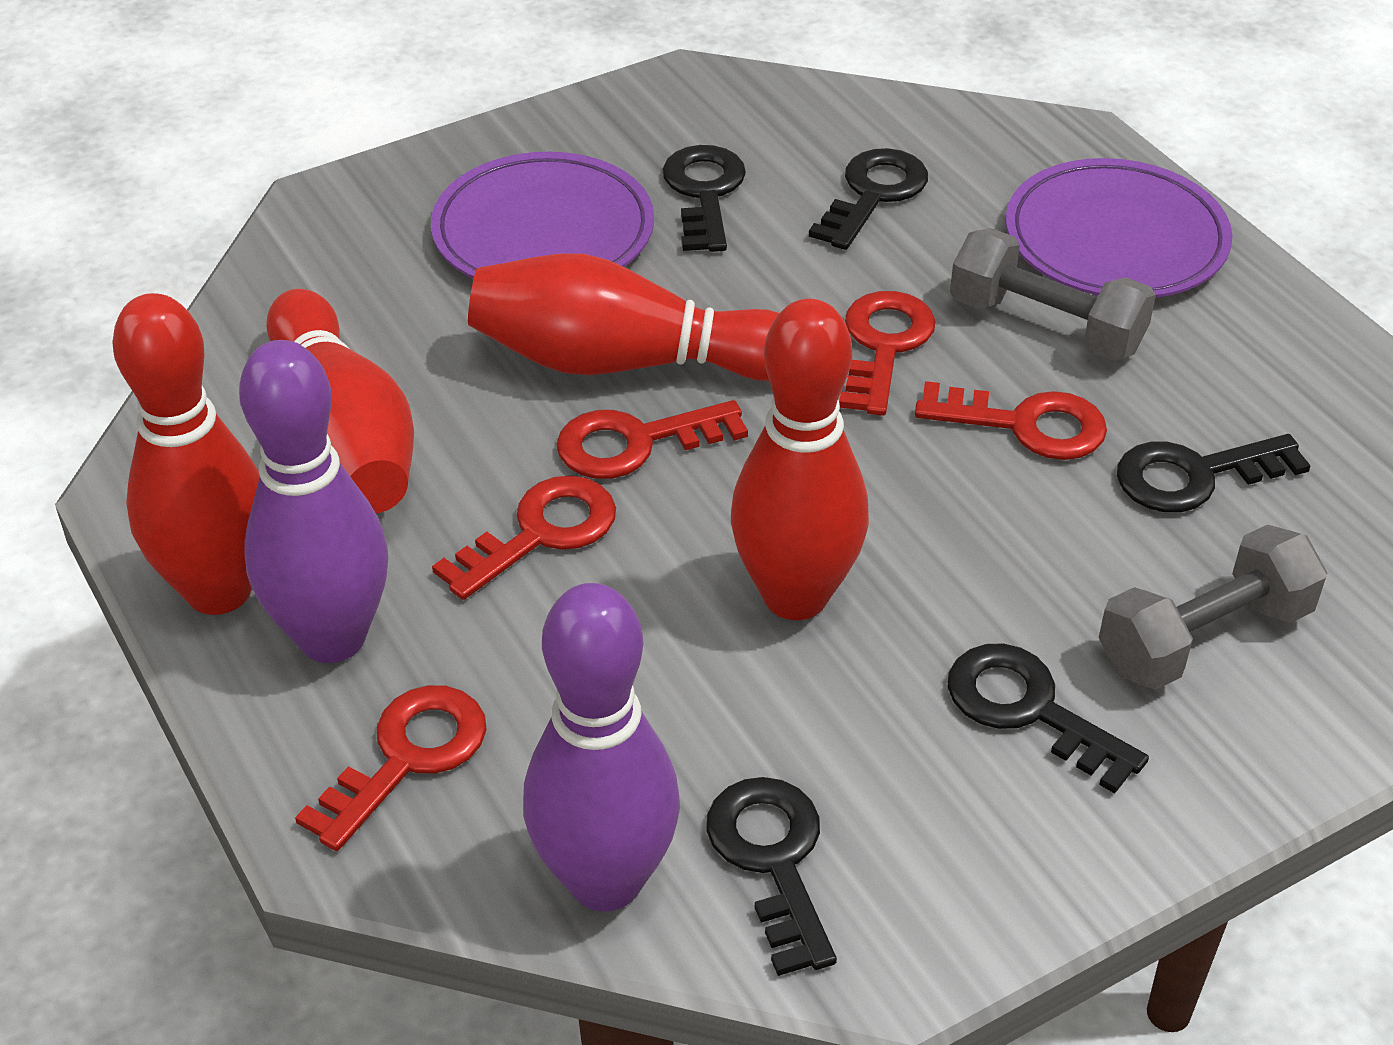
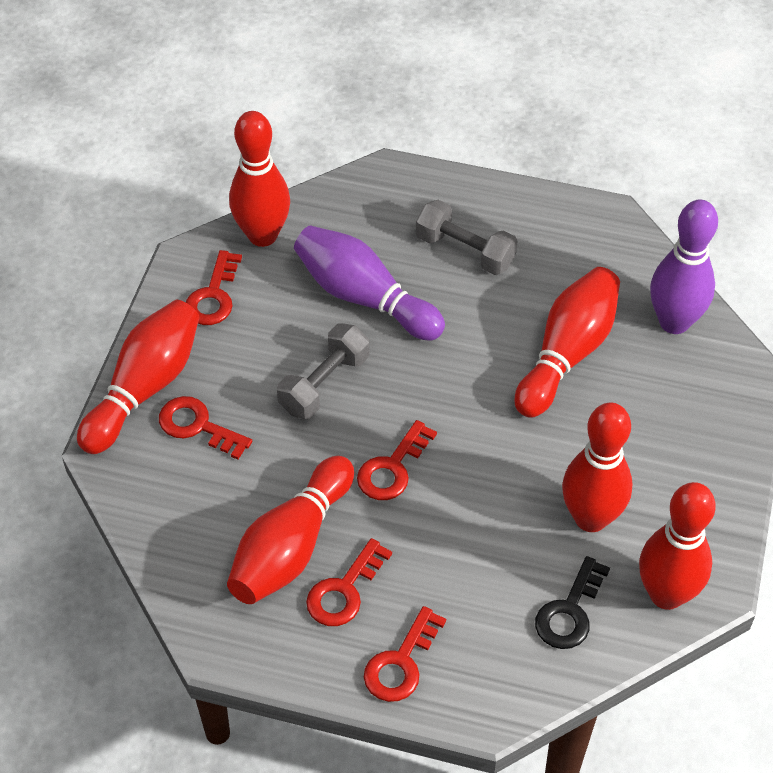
black key: [662,145,746,252] [706,777,837,976] [809,148,928,250] [947,643,1149,794] [1117,434,1311,513] = 5 -> [535,556,610,649] = 1
purple plate: [431,152,654,279] [1006,158,1232,298] = 2 -> none = 0
red bowling pin: [112,293,260,615] [266,289,414,513] [468,254,779,381] [731,299,869,620] = 4 -> [77,300,199,454] [227,456,354,604] [229,111,290,247] [515,267,620,418] [562,403,632,532] [639,482,716,610] = 6

